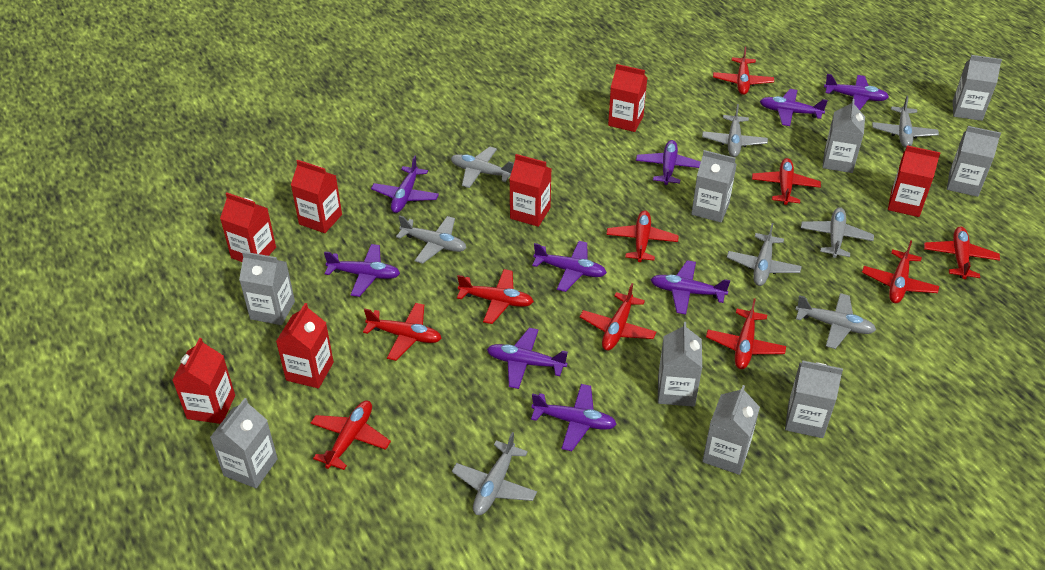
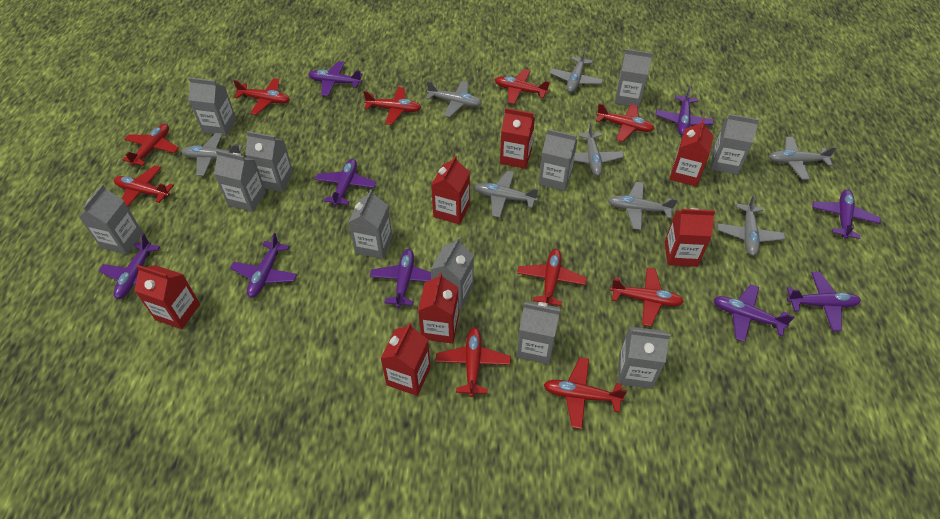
grey carton: [210,398,278,488] [239,251,295,325] [658,322,702,407] [691,150,737,222] [702,385,760,475] [785,360,843,438] [822,99,865,173] [947,126,1001,197] [953,55,1002,121] = 9 -> [79,185,143,254] [188,78,236,136] [214,150,266,212] [245,131,293,192] [348,189,392,259] [430,238,474,309] [516,301,560,364] [539,129,577,191] [615,49,652,107] [618,326,671,389] [711,114,759,175] = 11

